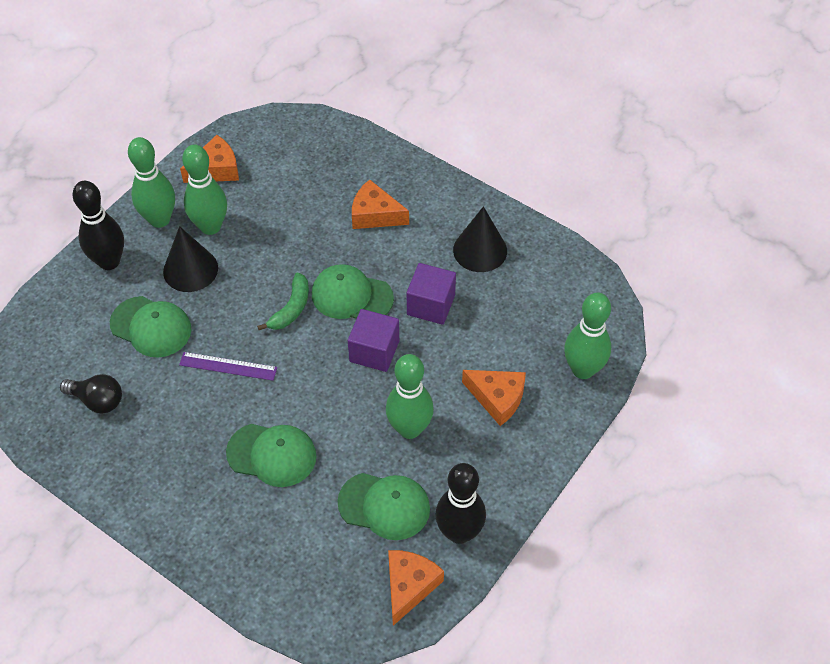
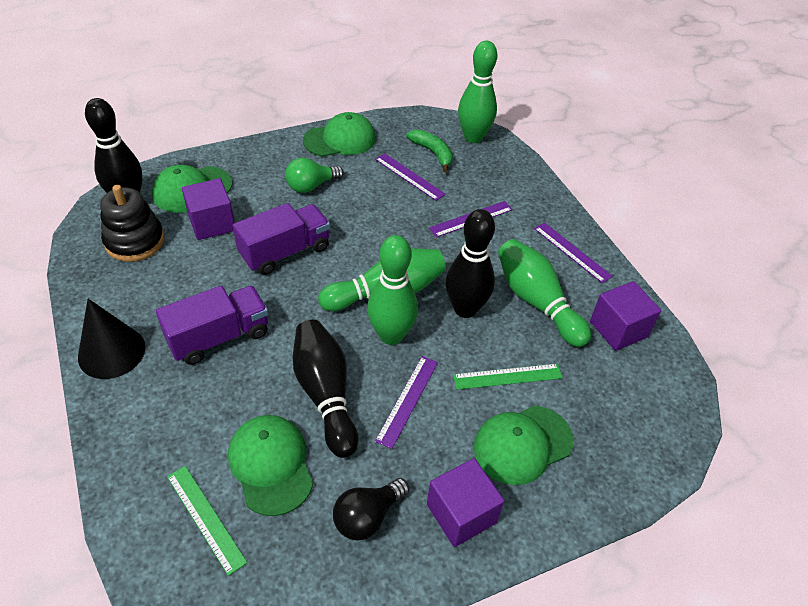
black bowling pin: [72,181,124,270] [435,463,486,544] = 2 -> [85,98,143,193] [293,320,358,458] [446,209,495,318] = 3
black cone: [163,226,218,292] [453,206,507,272] = 2 -> [78,299,145,379] = 1
black stacking toy: none = 0 -> [100,185,165,262] = 1
green light bulb: none = 0 -> [285,158,344,193] = 1
green ruler: none = 0 -> [167,466,247,576] [453,364,563,390] = 2
orange cheese: [180,135,239,183] [352,179,409,229] [388,550,444,626] [462,370,526,426] = 4 -> none = 0
purple cube: [348,309,399,372] [407,263,456,325] = 2 -> [182,178,234,240] [427,458,504,547] [590,281,661,351] = 3
purple ruler: [179,352,277,381] = 1 -> [375,153,446,201] [375,356,438,449] [429,201,513,238] [534,222,613,283] = 4
purple truck: none = 0 -> [156,286,268,365] [233,203,330,275] = 2

